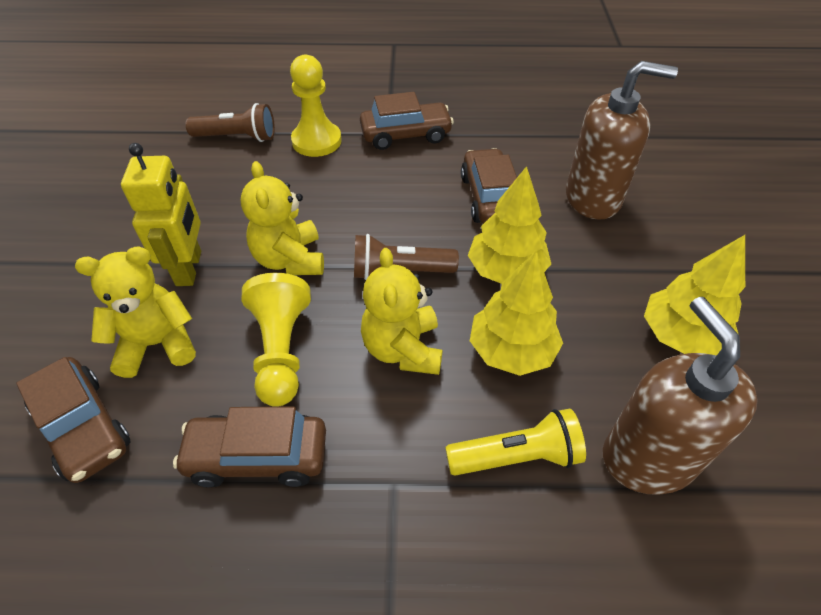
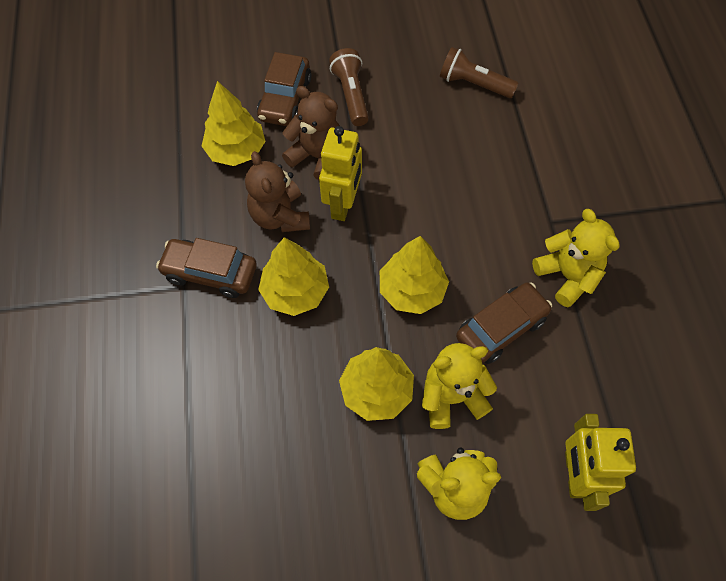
brown car: [16,357,131,483] [173,407,326,487] [360,92,454,150] [461,148,517,224] = 4 -> [156,238,257,298] [257,52,311,126] [456,282,552,364] = 3
brown soap dispenser: [566,61,678,220] [603,297,757,495] = 2 -> none = 0
brown teddy bear: none = 0 -> [245,151,310,232] [282,86,339,180] = 2
yellow flashlight: [445,409,586,476] = 1 -> none = 0
yellow pawn: [242,273,311,407] [290,55,342,157] = 2 -> none = 0
yellow robot: [121,143,201,286] = 1 -> [319,126,362,221] [565,414,636,511] = 2
yellow tree: [468,166,551,284] [470,250,563,376] [644,235,745,356] = 3 -> [202,81,265,166] [258,237,329,316] [339,347,414,421] [380,236,449,314] = 4

